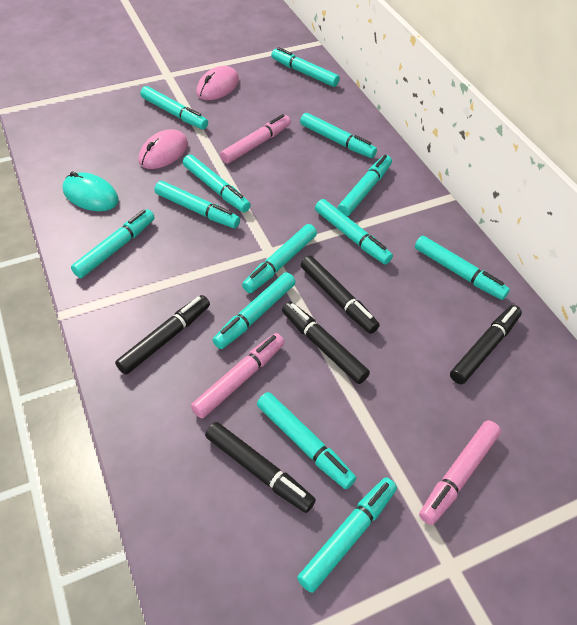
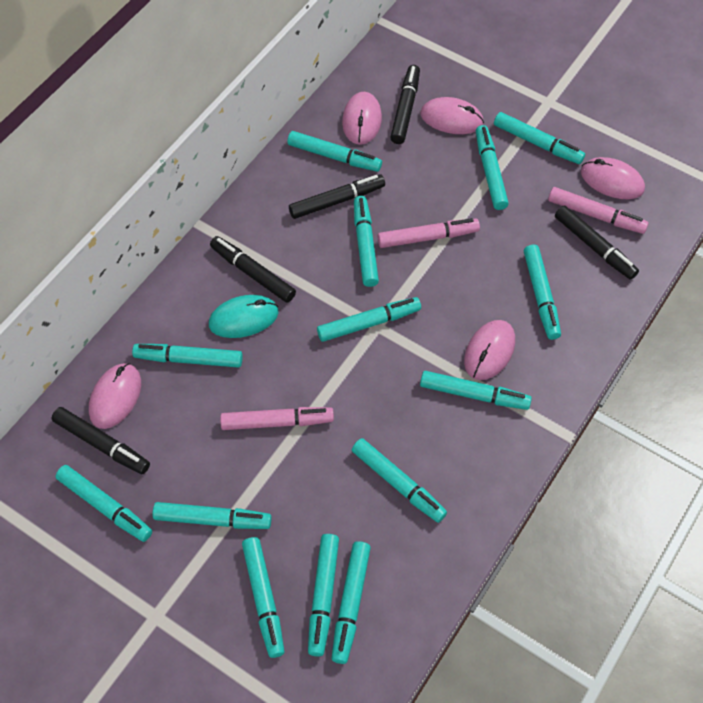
pink mouse: [139,129,188,169] [196,66,239,100] = 2 -> [89,363,141,429] [342,92,382,145] [420,97,484,134] [464,320,515,380] [581,157,645,199] = 5
turquoise marker: [71,209,155,278] [140,86,208,129] [154,181,240,228] [183,154,251,212] [213,272,296,349] [242,224,317,293] [257,392,356,489] [271,47,340,87] [297,477,397,593] [300,113,377,158] [315,199,393,264] [337,155,392,216] [415,236,510,300] = 13 -> [56,465,152,542] [132,344,243,368] [152,502,272,529] [242,537,285,658] [287,131,382,172] [308,534,339,657] [317,297,421,342] [332,541,371,664] [352,438,447,523] [354,196,379,287] [420,371,532,410] [476,125,509,210] [494,112,585,164] [524,245,561,340] = 14

